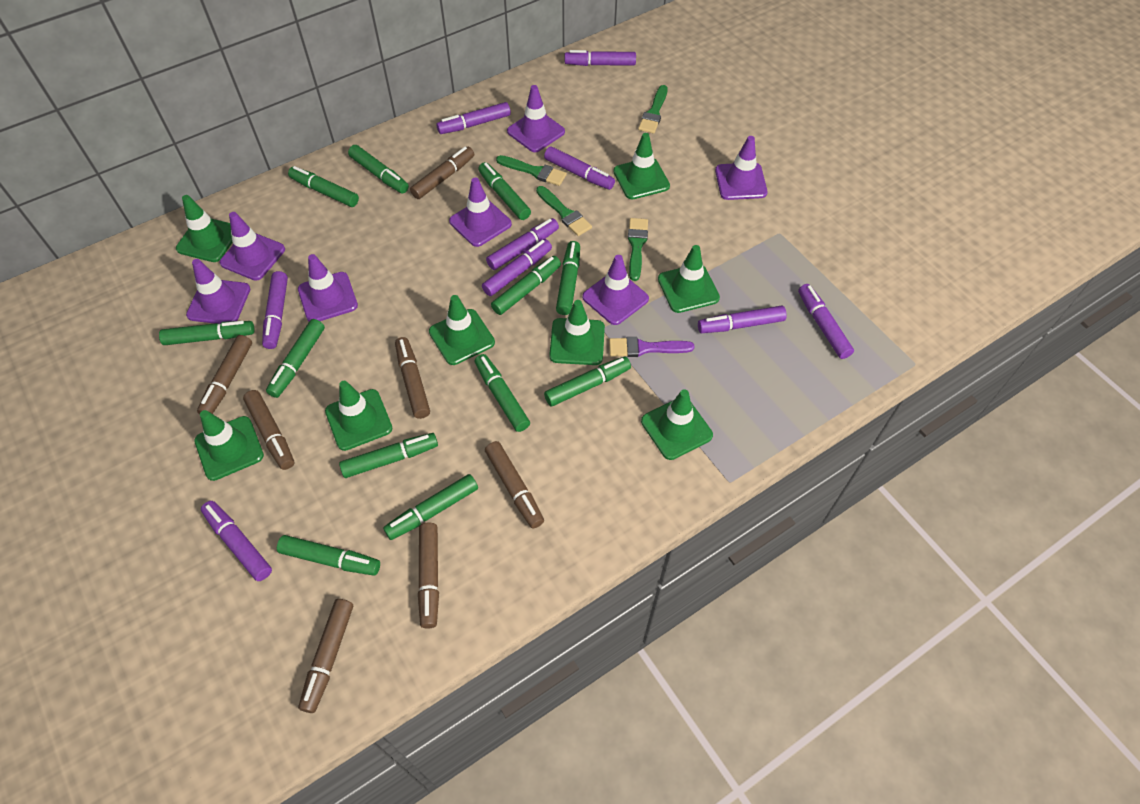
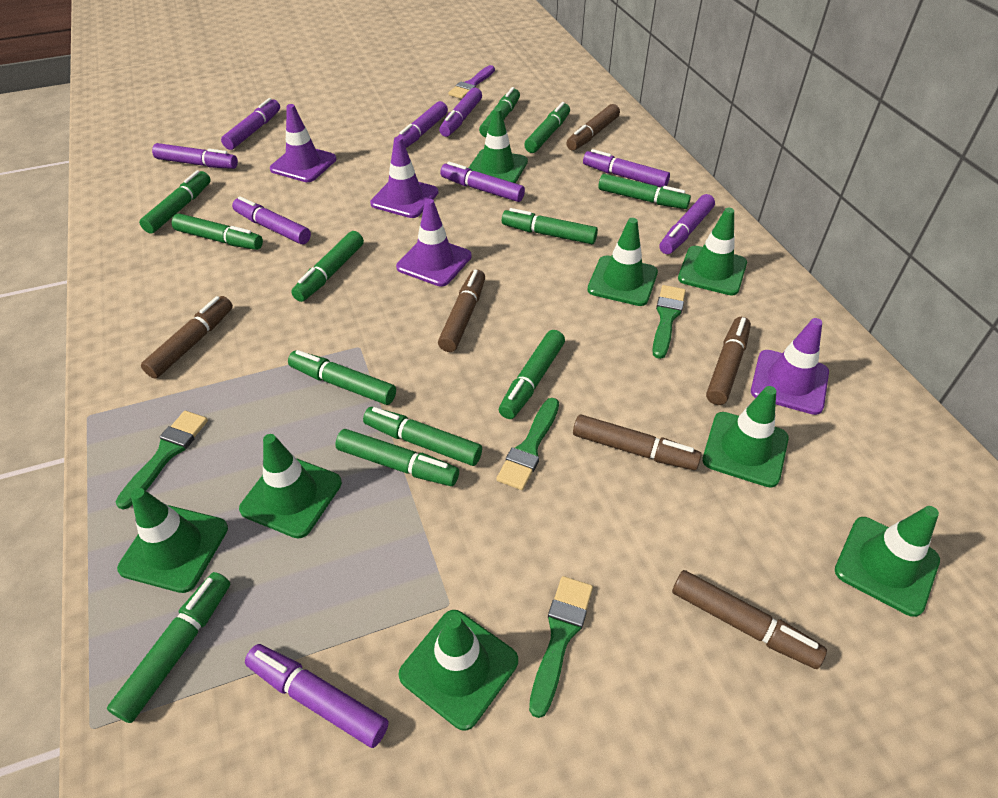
brown marker: [197,335,252,414] [243,390,294,470] [298,599,353,713] [395,337,430,419] [410,147,474,199] [418,523,439,628] [485,441,544,529] = 7 -> [141,296,233,379] [438,269,485,352] [566,104,620,151] [573,414,702,470] [672,570,827,669] [706,317,751,405] = 6
purple traffic cone: [186,259,250,324] [220,212,285,281] [298,254,358,321] [449,177,512,247] [507,85,565,152] [582,255,649,325] [715,136,768,200] = 7 -> [270,104,337,182] [370,137,439,218] [396,199,472,287] [751,318,829,415] = 4

